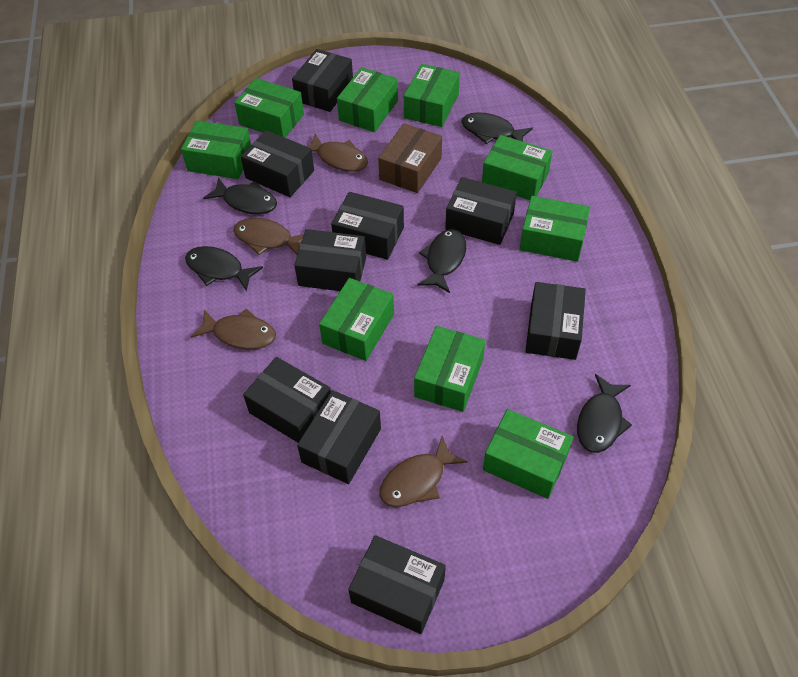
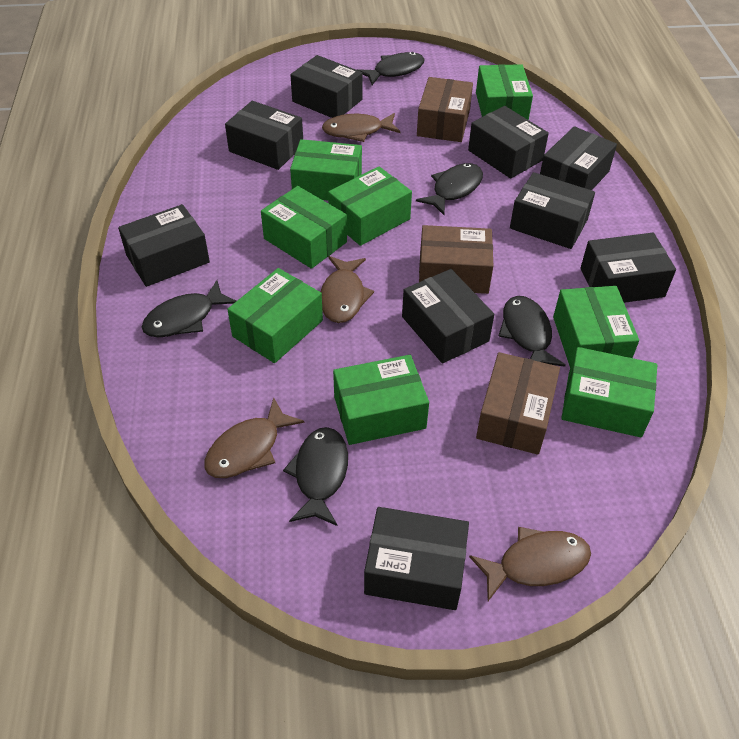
brown box: [378,123,442,193] = 1 -> [417,77,473,142] [419,225,493,294] [476,352,560,455] = 3
green box: [181,120,251,179] [234,78,304,138] [319,278,394,361] [337,67,398,132] [404,64,460,127] [414,326,485,412] [482,135,553,200] [483,409,574,499] [520,196,590,262] = 9 -> [227,268,323,363] [261,186,347,269] [290,139,362,201] [328,166,412,246] [333,355,429,445] [476,64,533,120] [553,286,639,368] [561,347,657,437] = 8

